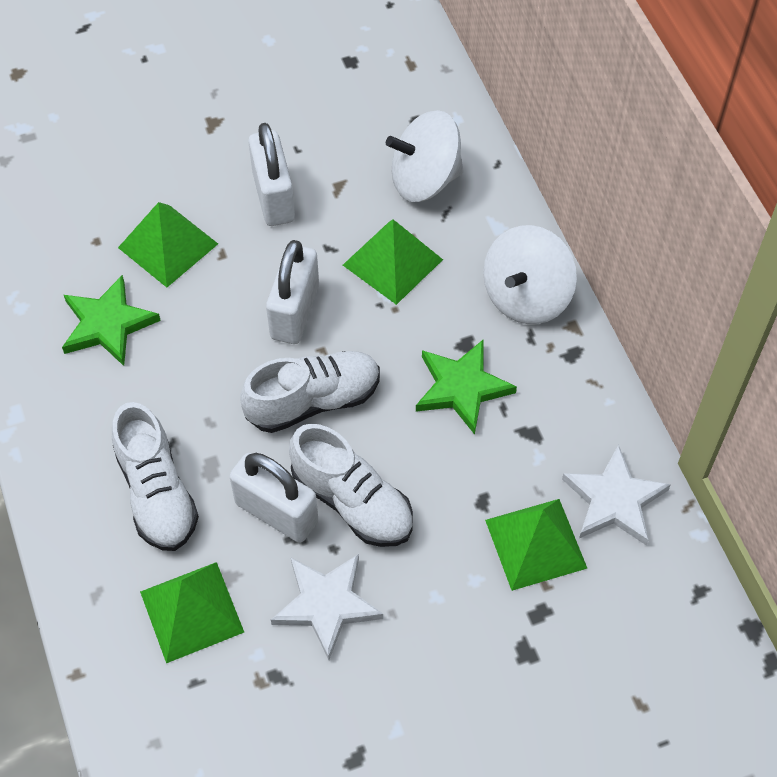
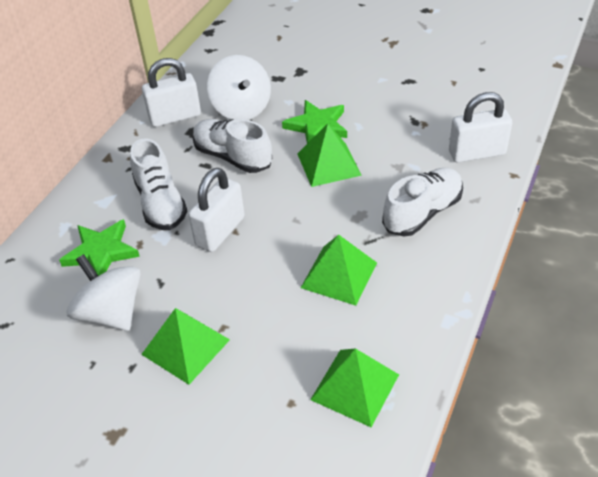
white star: [271,554,383,660] [562,445,671,545] = 2 -> none = 0

